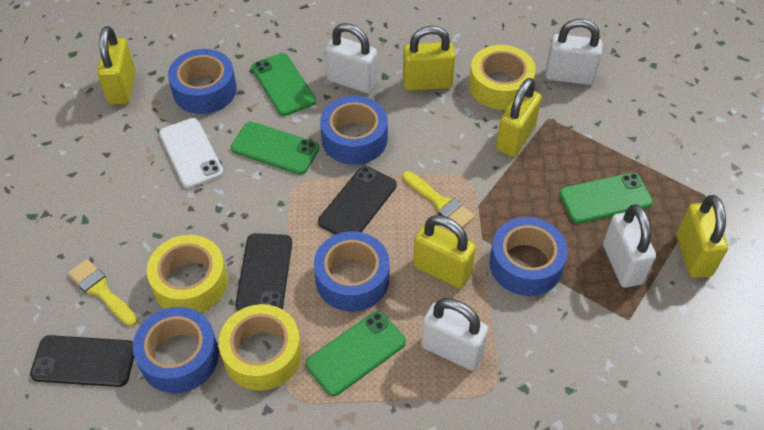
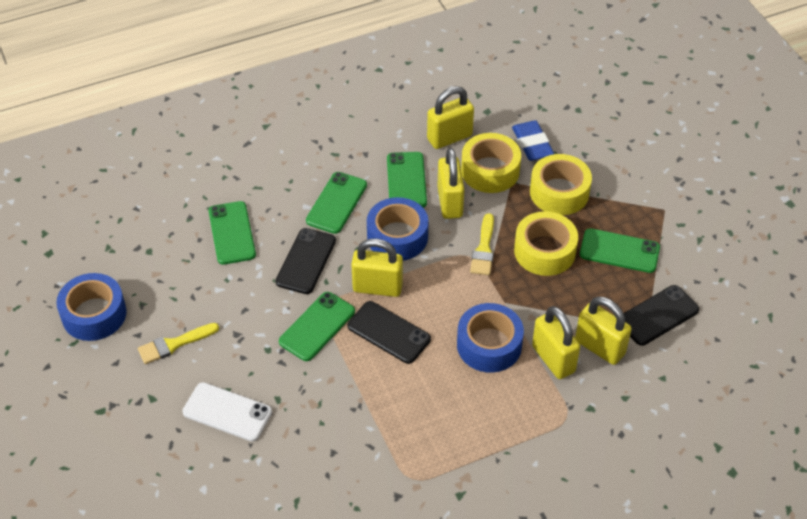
blue eraser: none = 0 -> [512,120,554,161] = 1
blue tape: [133,307,219,393] [168,49,237,114] [314,231,390,312] [320,96,388,165] [489,217,568,296] = 5 -> [56,273,127,341] [367,197,429,261] [457,303,524,373] = 3
green phone: [231,122,319,175] [252,53,316,116] [306,311,406,396] [559,173,653,224] = 4 -> [209,201,256,265] [279,292,355,361] [306,172,367,234] [387,152,427,208] [580,228,660,273] = 5
white padlock: [325,23,378,93] [421,298,488,370] [545,19,603,85] [603,204,656,288] = 4 -> none = 0

